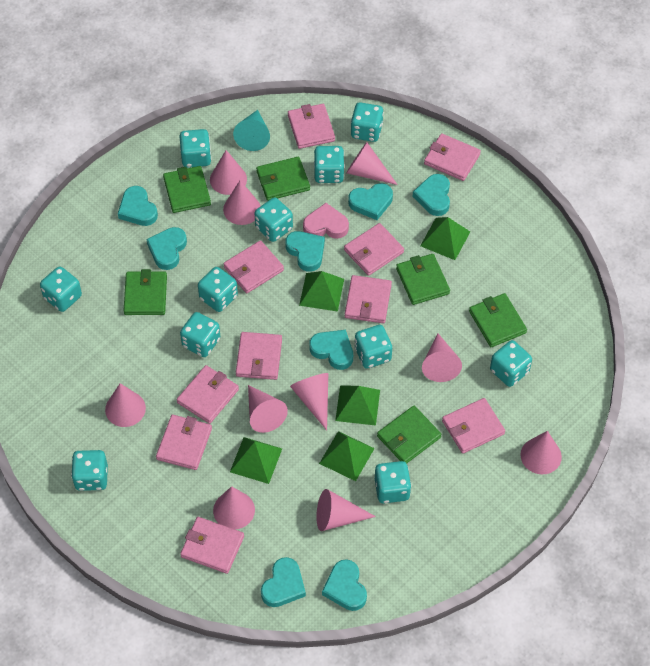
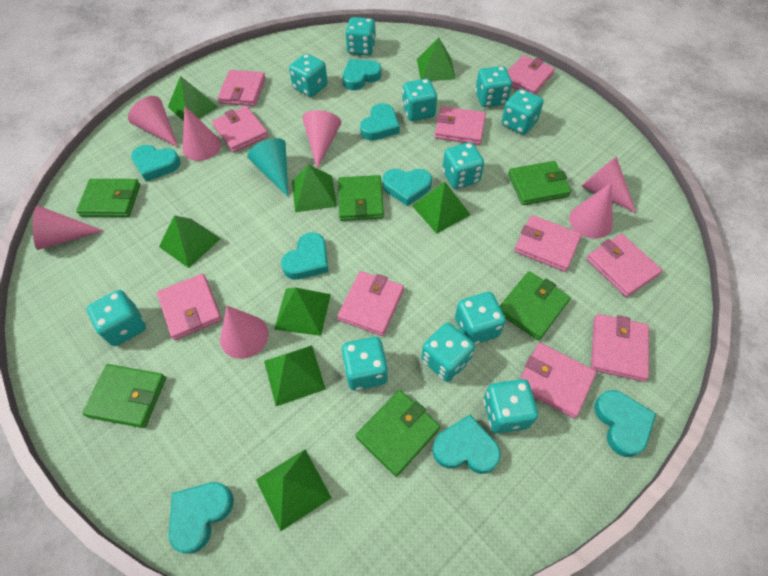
green pyramid: [230,437,282,484] [299,271,344,312] [319,431,375,481] [335,385,380,426] [420,217,470,260] = 5 -> [159,215,221,268] [168,76,218,121] [256,450,332,531] [264,345,326,406] [274,287,331,336] [292,164,337,212] [412,182,471,234] [417,37,456,81] = 8
pink cone: [105,383,146,427] [210,150,247,195] [213,486,255,529] [223,180,260,225] [248,385,288,433] [290,373,328,430] [316,489,376,531] [346,142,398,185] [422,334,462,382] [520,431,562,474] = 10 -> [33,205,104,250] [128,96,178,147] [183,106,221,161] [220,306,269,359] [302,110,341,169] [569,183,613,239] [581,157,636,213] = 7
pink heart: [303,203,349,239] = 1 -> none = 0

